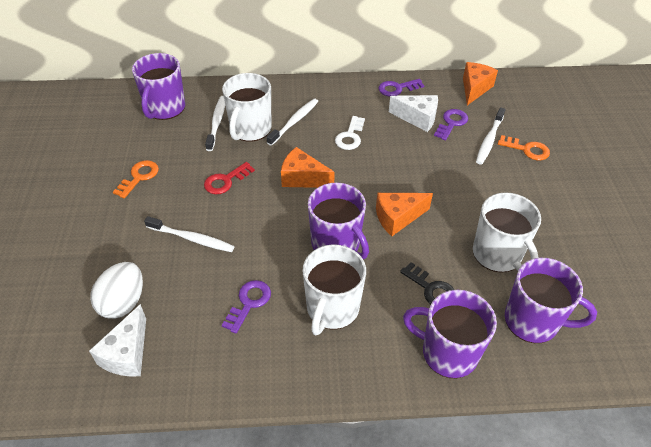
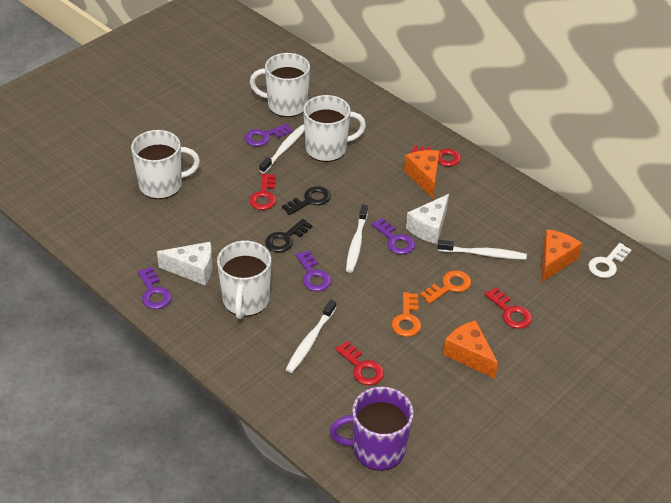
black key: [400,262,455,304] = 1 -> [265,219,313,252] [282,186,331,215] = 2
purple key: [222,280,271,334] [378,79,425,97] [434,109,468,140] = 3 -> [138,267,171,309] [245,124,293,146] [296,250,331,291] [371,218,415,255] = 4
purple mug: [132,53,185,120] [308,182,369,259] [403,290,497,378] [505,258,597,343] = 4 -> [329,386,413,471] = 1
red key: [204,162,255,194] = 1 -> [249,174,276,210] [335,341,384,385] [411,146,461,166] [485,287,532,329] = 4
white egg: [90,262,143,319] = 1 -> none = 0
white mug: [222,73,271,142] [303,244,366,335] [473,192,541,273] = 3 -> [131,130,200,199] [217,241,271,319] [250,53,310,117] [303,95,366,162] = 4

